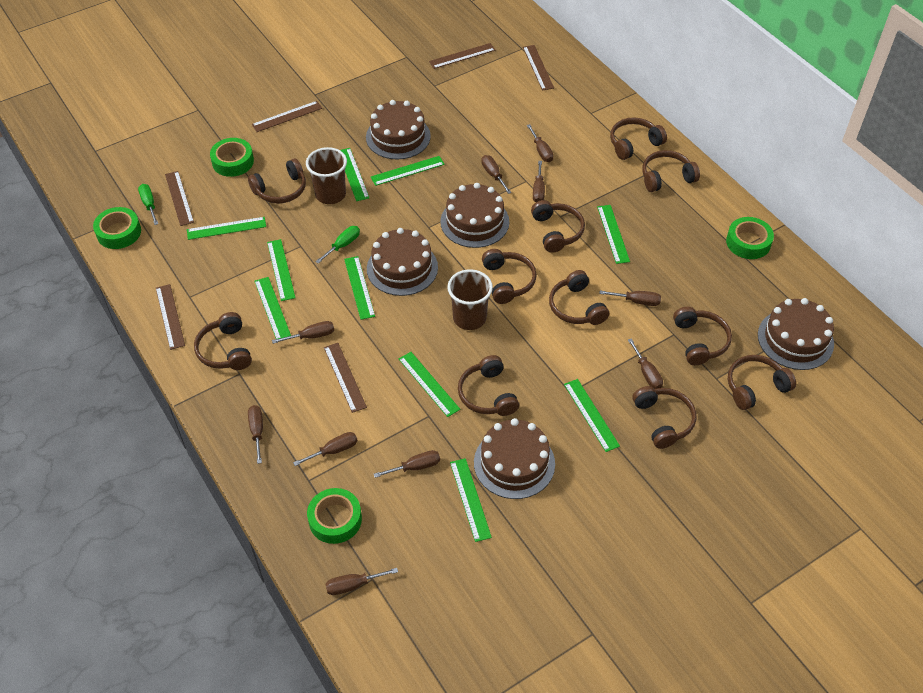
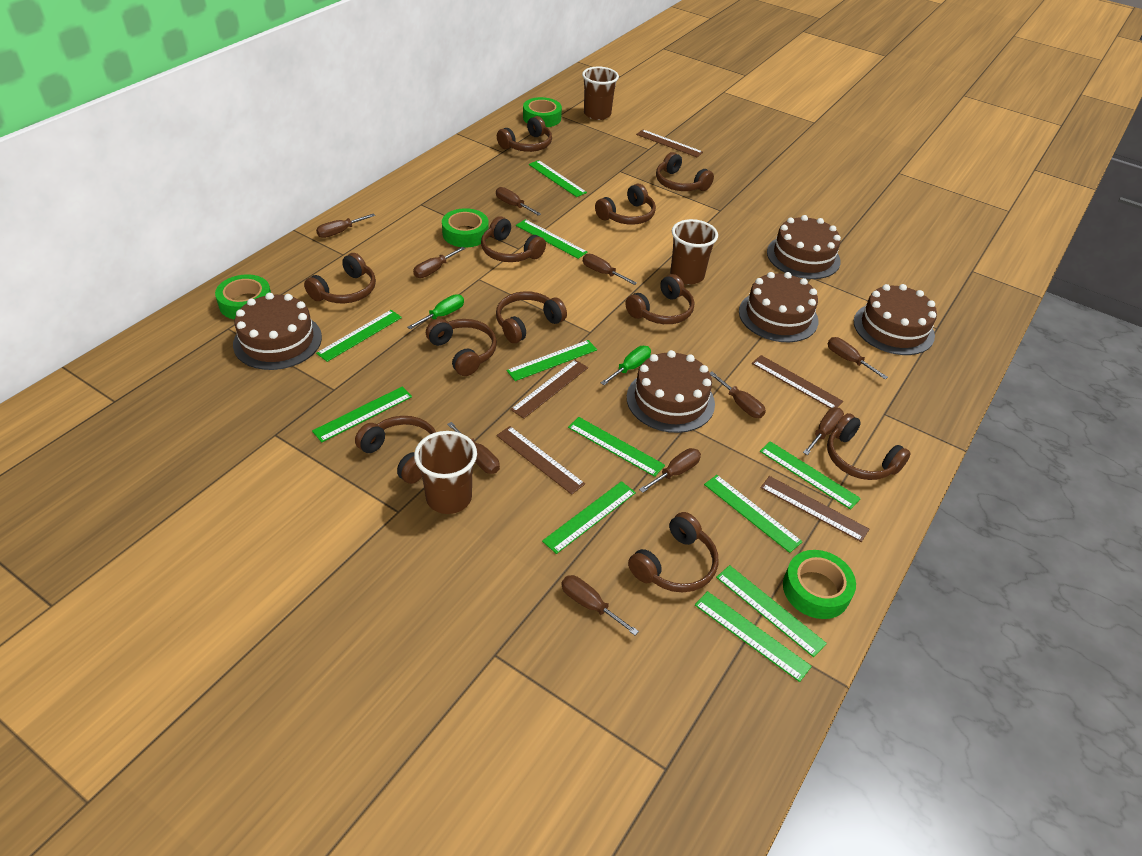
brown cup: [306,147,347,204] [447,269,493,330] = 2 -> [414,431,477,514] [582,67,619,120] [670,219,718,285] = 3
brown ruler: [156,284,185,350] [165,171,194,226] [252,101,322,132] [324,343,367,413] [429,43,495,69] [523,45,554,91] = 6 -> [496,426,585,495] [510,360,588,419] [636,129,703,157] [752,355,843,408] [761,476,869,542] = 5
green ruler: [187,217,266,240] [254,277,291,339] [267,239,295,301] [340,148,370,201] [344,256,375,320] [371,156,445,186] [399,352,460,417] [450,458,492,542] [564,379,620,452] [597,205,630,264] = 10 -> [312,387,412,442] [316,310,402,362] [507,340,597,381] [516,219,588,259] [528,160,587,197] [542,481,636,554] [568,417,665,477] [695,591,812,682] [704,475,803,553] [716,565,827,657] [760,441,861,510] = 11

